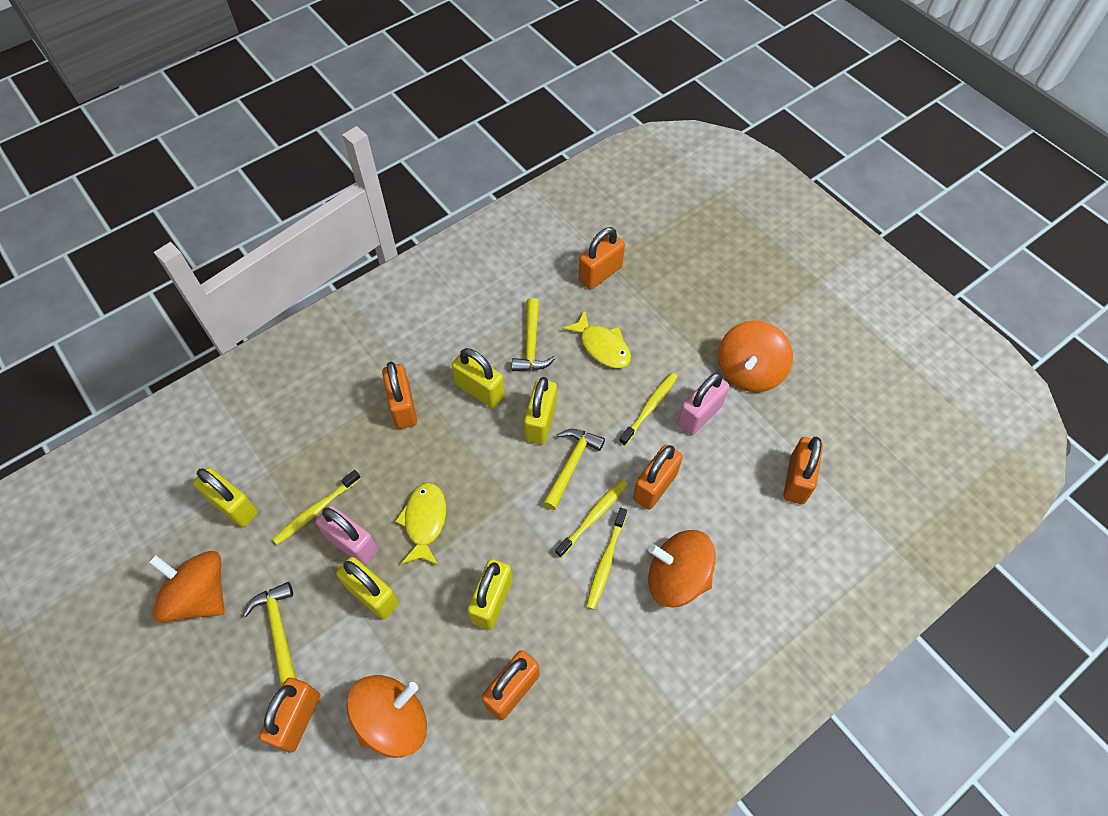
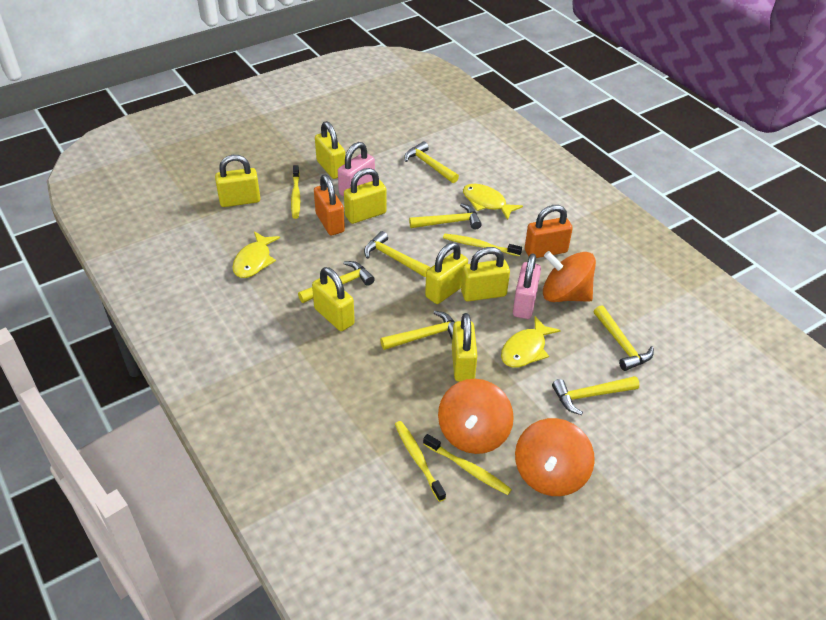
orange padlock: [259,678,320,753] [382,361,417,429] [482,650,540,720] [579,227,625,289] [633,445,683,510] [783,436,823,504] = 6 -> [314,174,345,235] [525,205,573,258] = 2
orange spinning top: [148,551,224,623] [347,675,427,758] [648,530,716,608] [718,320,793,392] = 4 -> [438,379,514,454] [515,418,595,496] [543,251,596,302] = 3
yellow fish: [395,482,446,565] [562,311,631,368] = 2 -> [232,231,280,278] [463,184,523,220] [501,316,561,367] = 3
yellow hammer: [243,582,296,686] [512,298,556,371] [543,429,605,510] = 3 -> [298,261,375,303] [364,231,430,277] [380,311,455,350] [404,141,459,183] [409,203,482,229] [552,376,639,415] [594,305,654,371] = 7
yellow padlock: [193,468,258,527] [336,557,399,620] [452,348,505,408] [467,559,512,630] [524,377,557,444] = 5 -> [215,155,260,207] [312,267,355,331] [315,121,345,179] [344,168,387,224] [425,242,468,304] [452,313,477,382] [461,247,510,301] = 7

